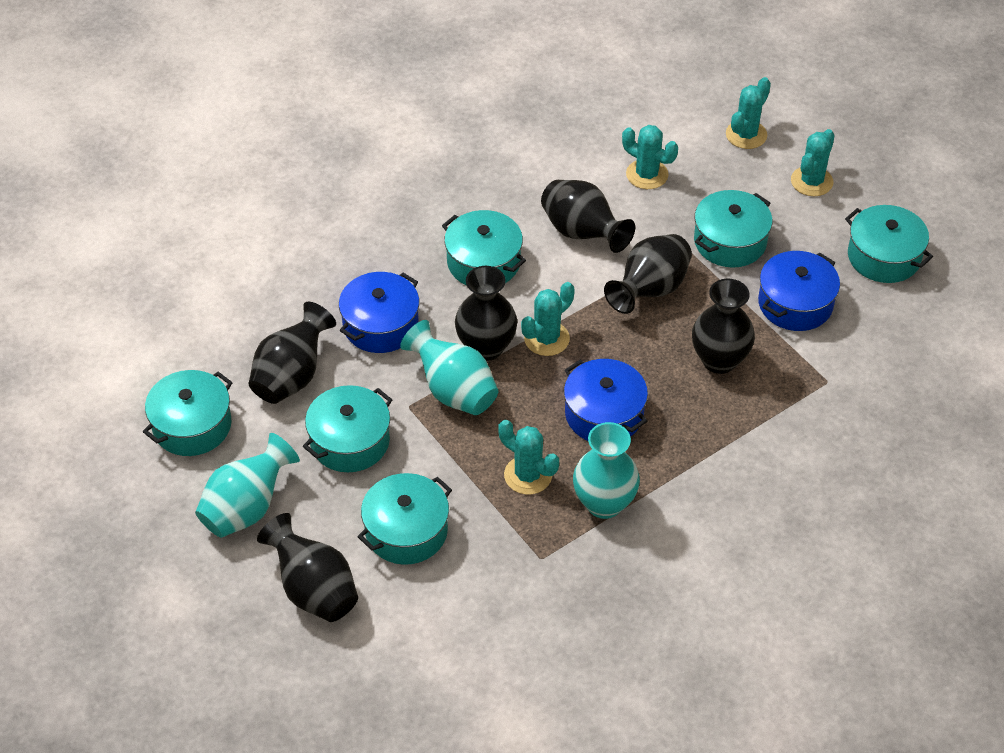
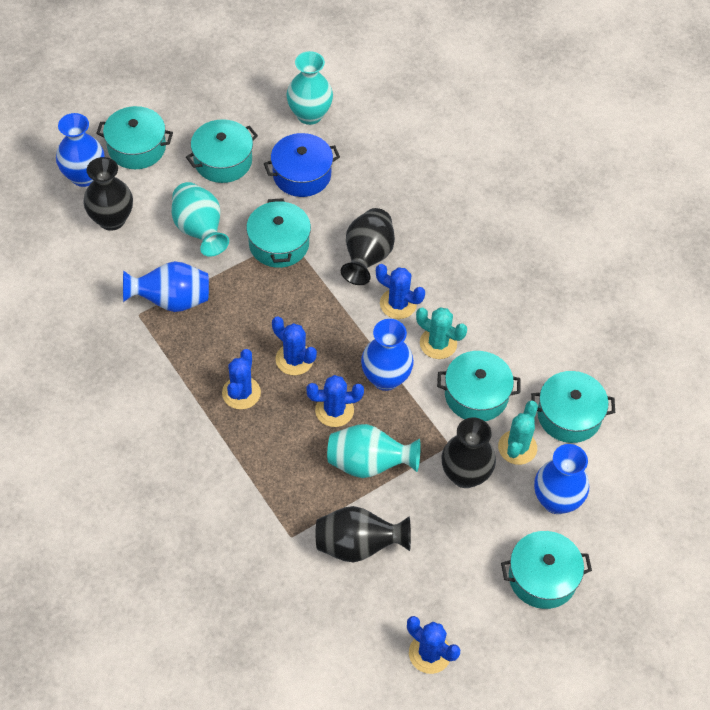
black vase: [249,302,336,404] [257,513,358,622] [455,266,517,361] [541,180,635,253] [604,234,692,314] [692,279,755,374] = 6 -> [83,157,133,231] [316,506,411,562] [341,208,395,285] [442,417,496,488] = 4
blue cactus: none = 0 -> [222,349,261,410] [272,316,317,375] [306,375,364,427] [376,264,425,319] [407,616,460,674] = 5
blue pot: [339,272,419,353] [564,359,648,441] [758,251,840,331] = 3 -> [264,133,340,197] = 1
blue vase: none = 0 -> [56,113,105,187] [123,261,209,312] [361,319,414,391] [534,444,589,514] = 4
turquoise cactus: [498,420,559,495] [521,282,575,356] [622,125,678,189] [726,77,771,149] [791,129,835,196] = 5 -> [416,307,467,359] [498,401,538,465] = 2

